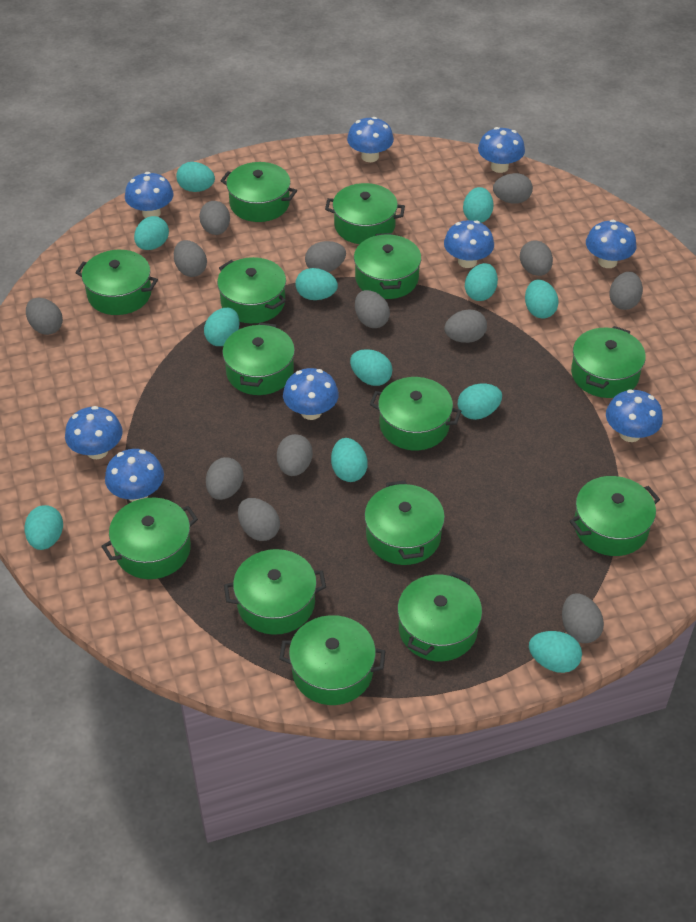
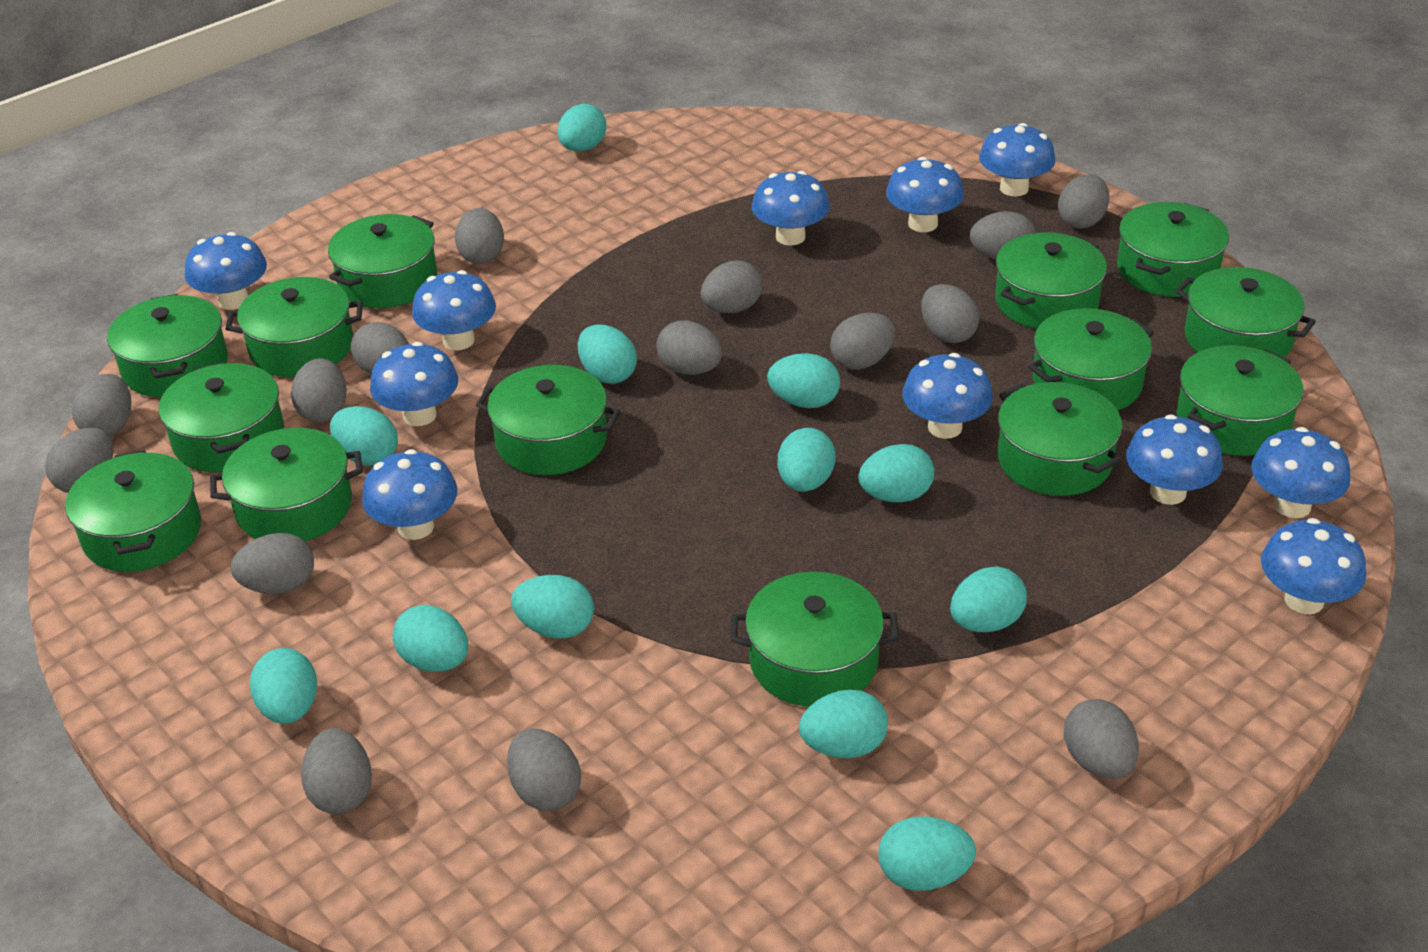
blue mushroom: [65,406,123,459] [105,449,164,502] [125,172,173,218] [283,368,339,420] [347,117,394,162] [444,220,494,268] [478,127,525,173] [586,220,636,268] [606,389,663,442] = 9 -> [185,232,267,310] [362,449,457,540] [370,342,458,426] [412,270,496,350] [752,171,830,246] [886,157,964,232] [902,353,993,439] [979,123,1055,197] [1126,414,1223,505] [1251,427,1350,518] [1261,518,1366,614] = 11
grey egg: [26,298,63,335] [174,240,207,277] [199,201,230,235] [206,457,243,500] [238,498,280,541] [277,434,313,476] [305,241,346,272] [355,290,390,328] [444,310,487,343] [493,173,533,204] [520,240,553,276] [562,594,604,643] [609,272,643,310] = 13 -> [45,428,114,493] [72,374,131,436] [230,533,314,594] [291,359,347,422] [301,728,372,814] [351,322,409,374] [455,208,504,264] [507,728,581,811] [656,320,722,375] [701,261,762,313] [830,313,895,370] [921,284,979,343] [970,211,1036,260] [1058,174,1109,229] [1064,699,1139,779] = 15

